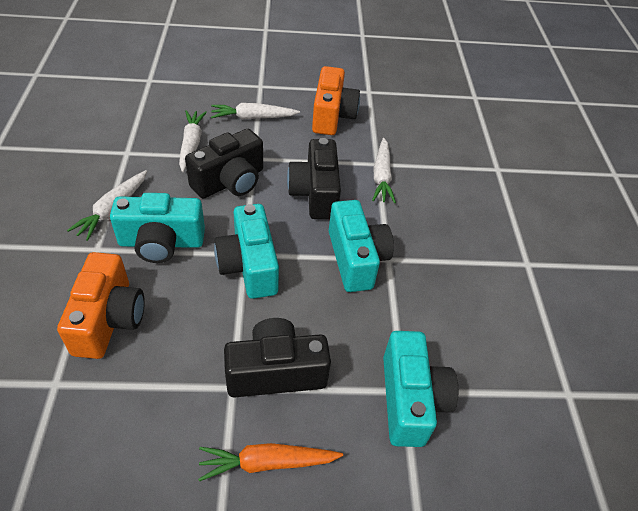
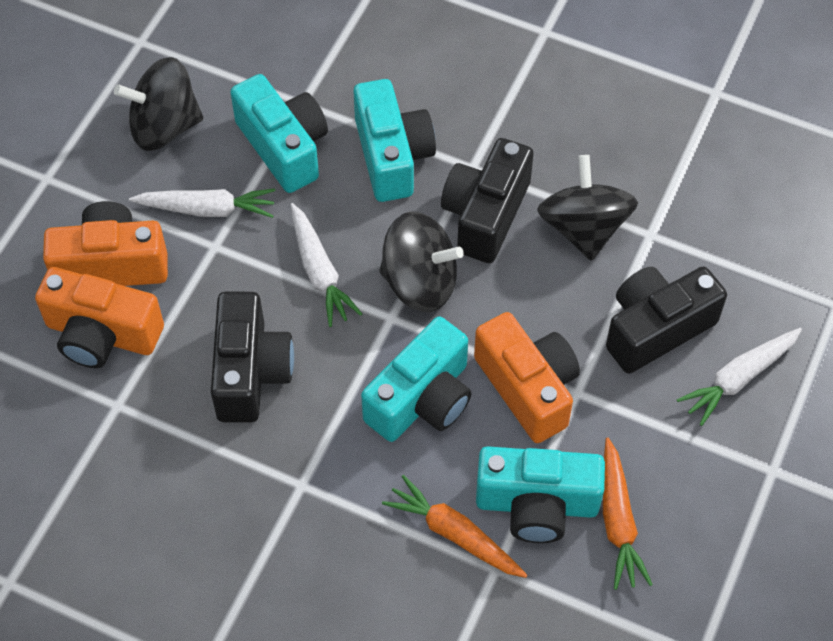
black spinning top: none = 0 -> [114,57,203,151] [379,211,464,312] [537,155,638,261] = 3
orange camera: [57,252,145,359] [312,66,360,135] = 2 -> [35,267,164,368] [43,201,168,286] [474,312,580,443] = 3
orange carrot: [198,443,343,481] = 1 -> [382,475,527,578] [603,438,653,590] = 2
white carrot: [67,170,147,241] [179,110,207,172] [211,103,300,119] [372,138,396,203] = 4 -> [129,189,276,218] [290,203,362,327] [677,328,802,426] = 3

